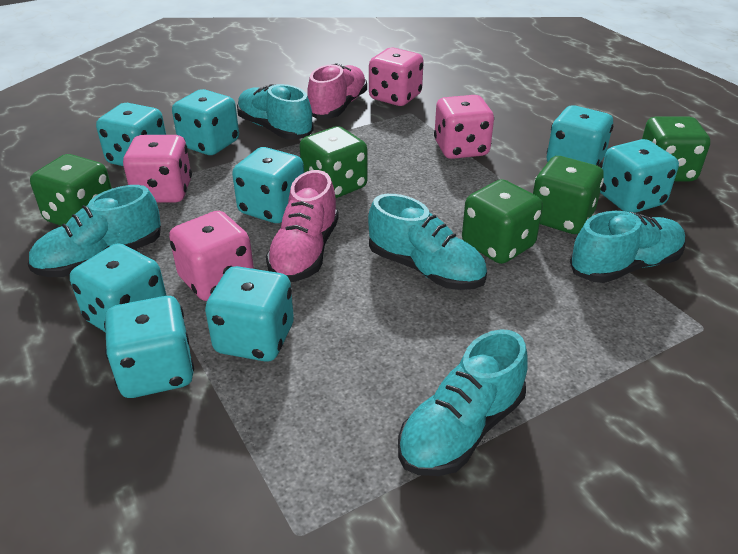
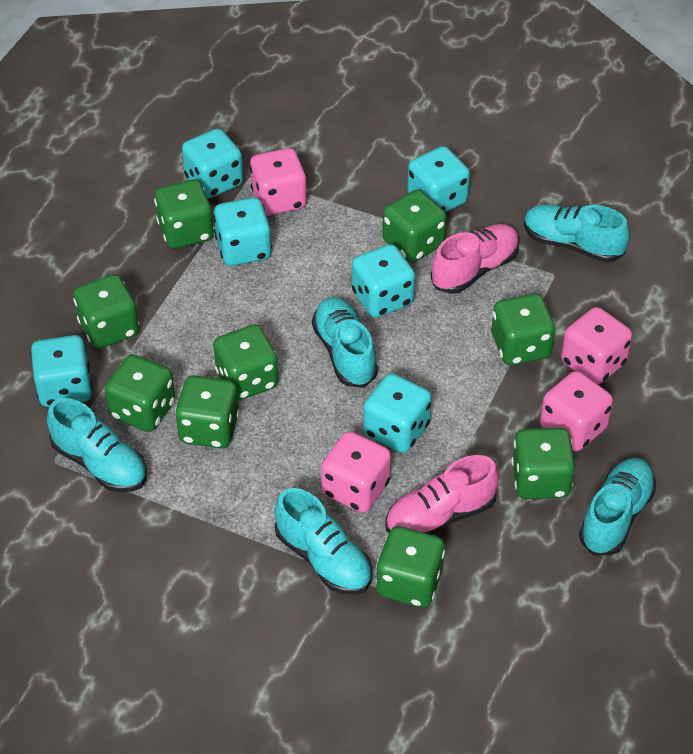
green dice: [30,154,112,226] [300,126,368,198] [462,179,543,264] [533,156,604,234] [642,116,710,181] = 5 -> [73,274,139,349] [105,354,175,432] [154,179,214,249] [175,375,239,449] [213,325,279,400] [376,526,445,608] [383,190,447,263] [492,294,555,365] [512,428,575,499] = 9
turquoise dice: [70,243,167,332] [96,103,166,166] [104,296,194,398] [172,89,239,155] [205,266,294,362] [232,147,304,223] [547,105,613,166] [600,139,679,213] = 8 -> [30,335,92,407] [182,129,243,199] [213,197,272,266] [352,244,415,318] [363,373,432,453] [407,146,470,212] = 6

